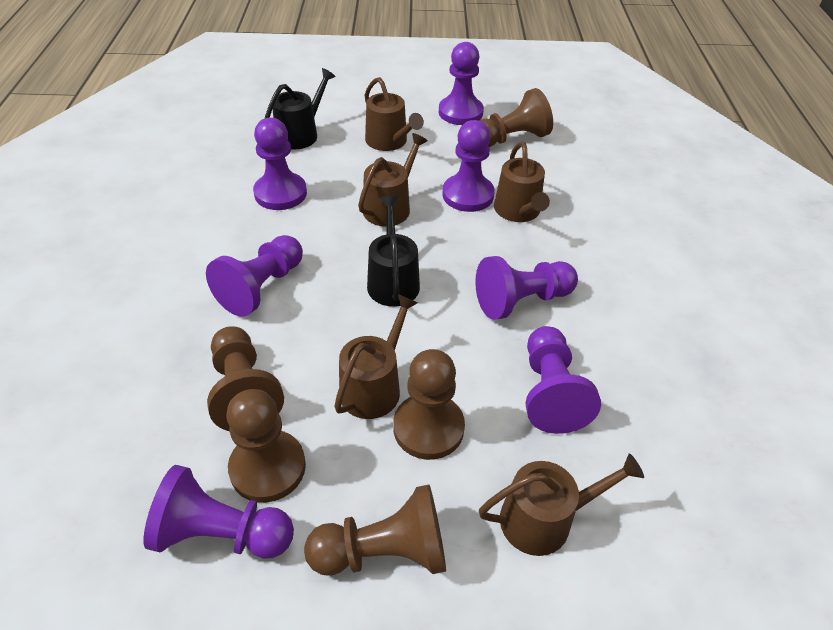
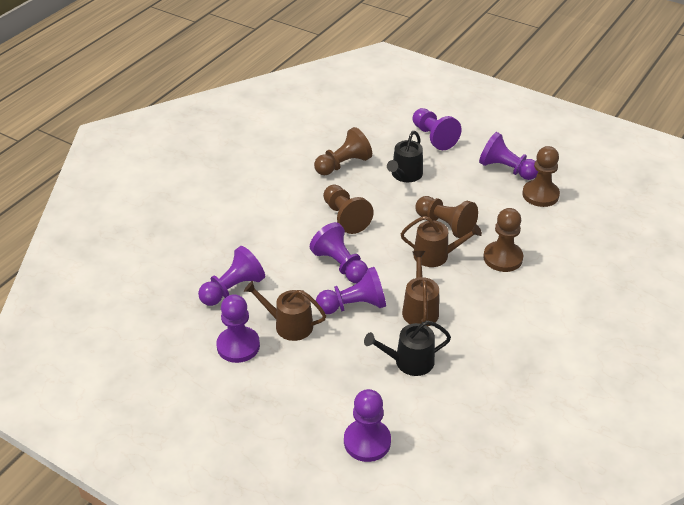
brown watering can: [334,294,418,419] [358,133,427,226] [365,77,424,151] [479,454,644,556] [494,141,550,222] = 5 -> [244,281,326,341] [401,216,482,267] [402,251,439,326] = 3

